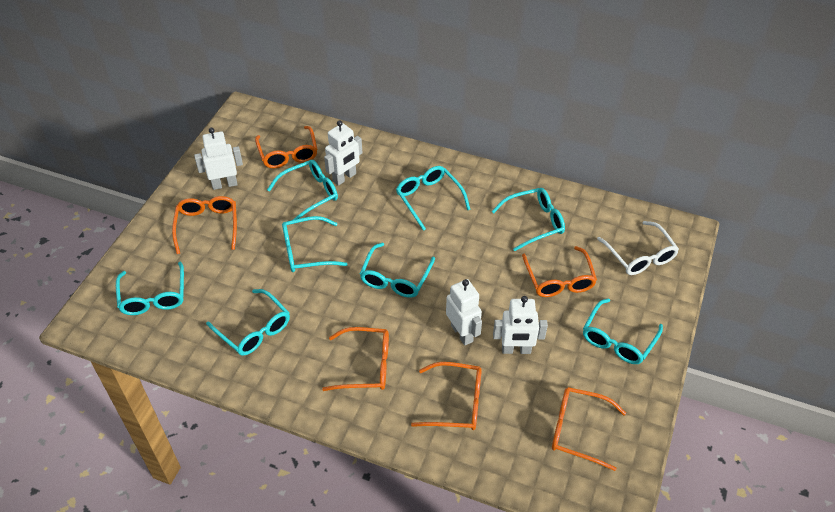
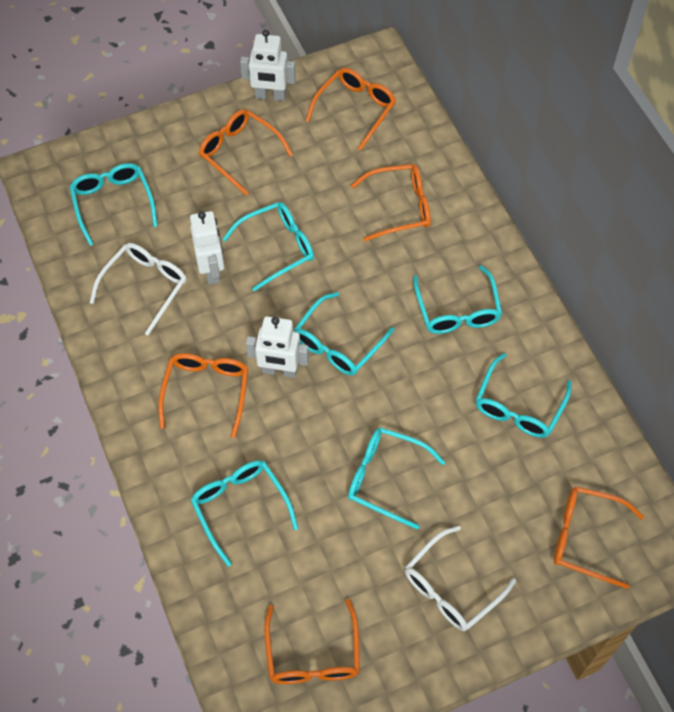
turquoise glasses: [116,262,184,315] [206,289,290,356] [267,160,338,220] [282,216,348,272] [360,243,435,298] [396,166,471,231] [492,188,565,251] [583,298,663,364] = 8 -> [69,163,158,246] [191,460,299,567] [222,202,314,292] [294,292,395,376] [348,427,446,530] [413,265,502,334] [476,353,572,438] = 7
white glasses: [597,221,679,275] = 1 -> [90,243,187,335] [405,526,516,631] = 2
white robot: [194,128,243,190] [324,120,362,186] [446,279,482,345] [493,296,548,354] = 4 -> [190,211,224,284] [240,30,296,101] [246,316,309,378] = 3

